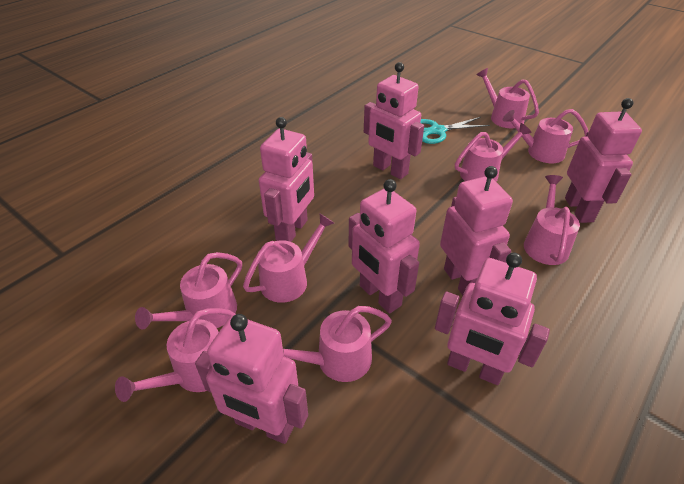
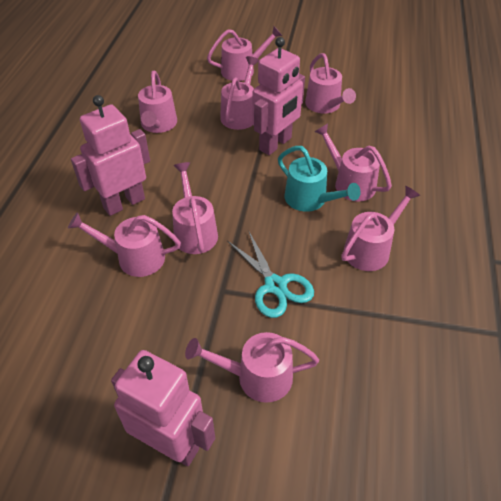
pink robot: [195,314,308,444] [259,117,314,242] [348,179,420,313] [364,62,424,179] [435,253,550,385] [440,166,513,295] [565,98,642,223] = 7 -> [71,95,150,216] [111,350,215,466] [252,37,305,155] = 3
pink watering can: [115,308,236,402] [135,252,242,330] [243,214,334,303] [283,306,392,382] [455,123,532,182] [477,68,539,128] [503,109,588,163] [524,175,580,265] = 8 -> [68,212,181,277] [138,71,177,133] [172,162,218,254] [185,332,319,403] [207,26,282,81] [220,56,259,130] [305,53,356,113] [314,123,392,202] [341,186,420,271] = 9
turquoise watering can: none = 0 -> [278,146,361,212] = 1

